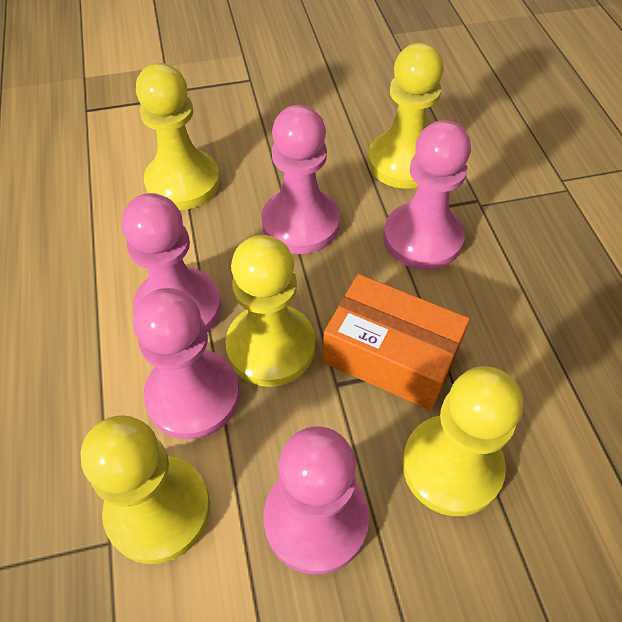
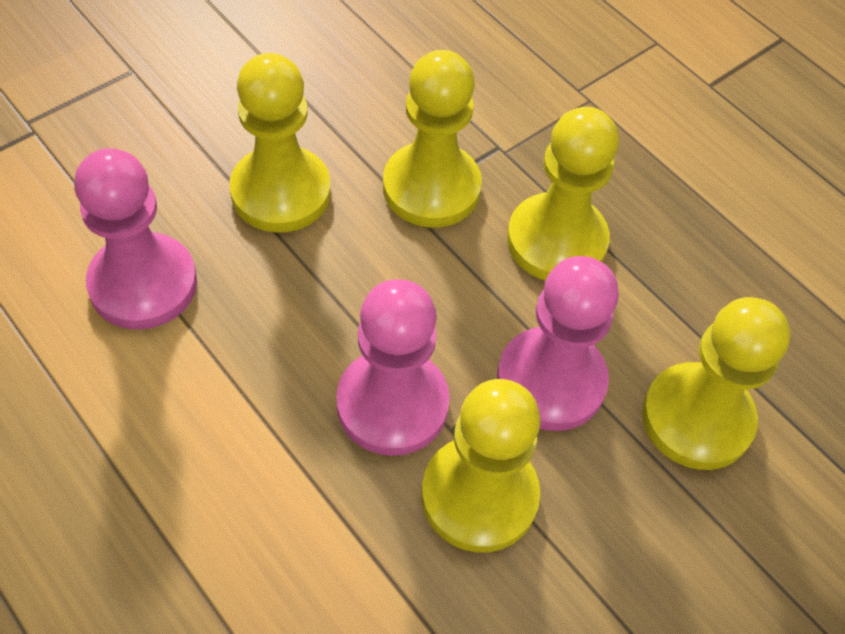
orange box: [323,274,470,410] = 1 -> none = 0
pink pawn: [122,193,221,332] [133,288,239,440] [261,105,340,254] [264,426,369,575] [383,120,471,270] = 5 -> [74,148,197,330] [336,279,450,456] [497,256,619,431] = 3

